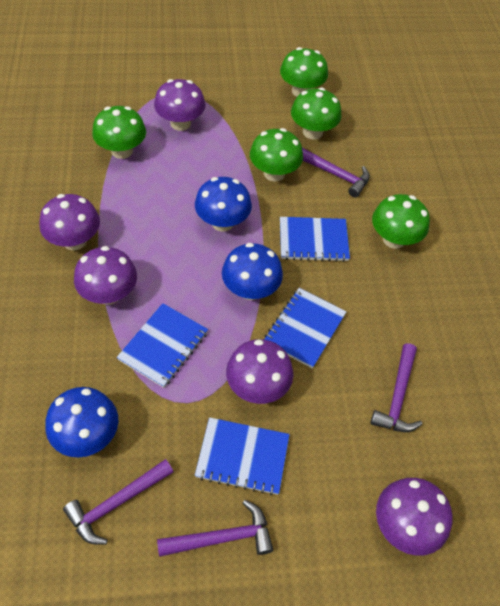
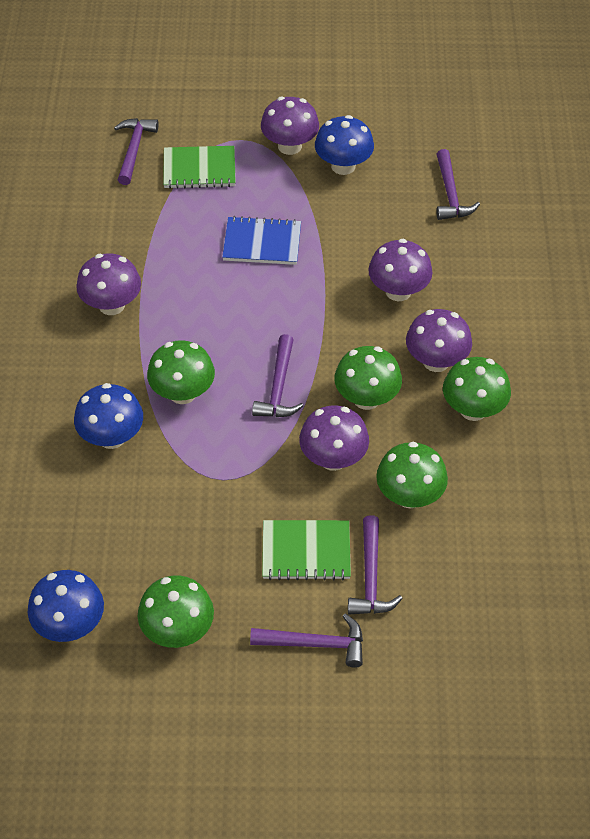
blue notebook: [117,303,208,388] [195,417,290,495] [264,288,347,368] [280,217,350,262] = 4 -> [222,216,301,265] = 1
green notebook: none = 0 -> [163,146,236,189] [262,520,351,580] = 2
purple hammer: [63,459,173,545] [157,500,273,557] [302,148,370,197] [371,343,422,432] = 4 -> [114,118,158,185] [250,614,363,668] [252,334,303,417] [348,515,403,614] [436,149,480,220] = 5

